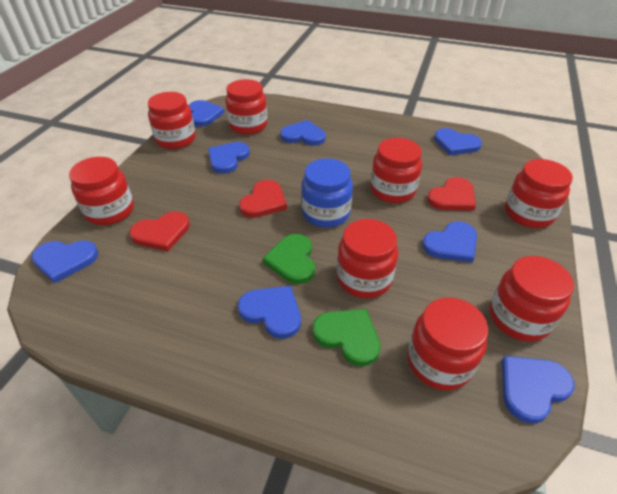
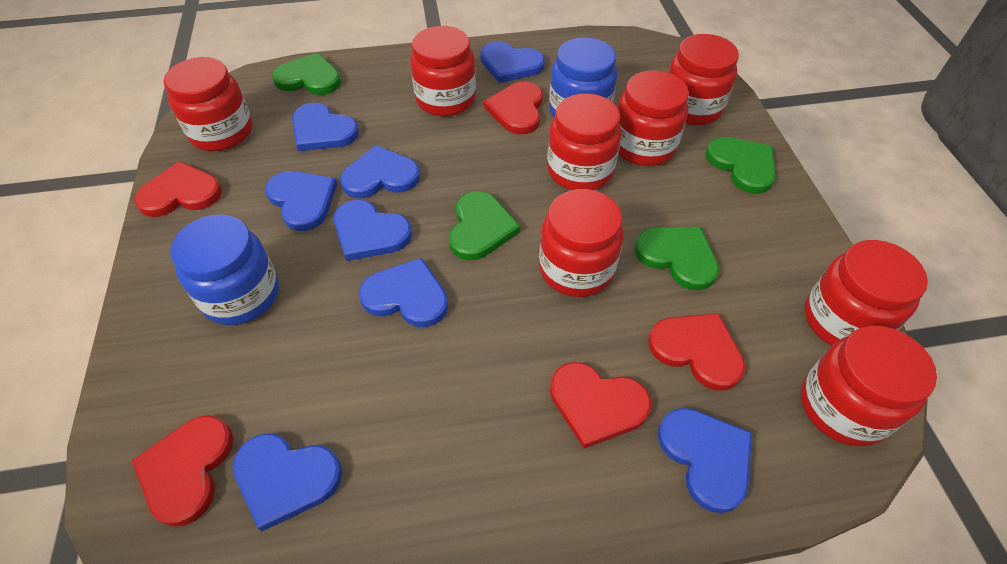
blue jar: [301,158,353,228] = 1 -> [170,214,279,325] [549,37,617,118] = 2
green heart: [263,234,315,284] [313,309,381,366] = 2 -> [272,53,341,95] [449,191,520,260] [635,227,719,290] [706,137,776,194] = 4
red heart: [129,211,190,251] [239,180,287,218] [427,177,476,211] = 3 -> [132,415,233,527] [134,161,222,217] [484,82,543,134] [550,362,651,449] [648,313,745,390] = 5

